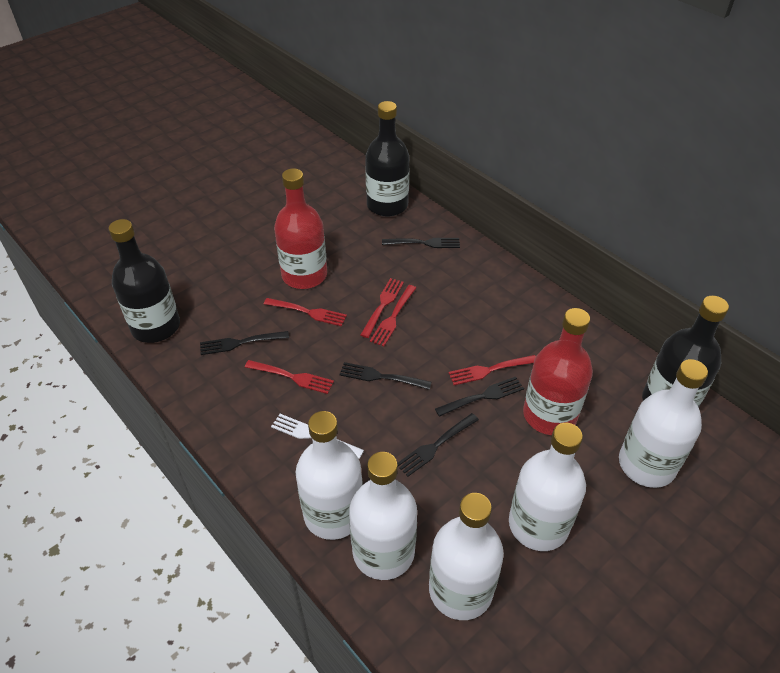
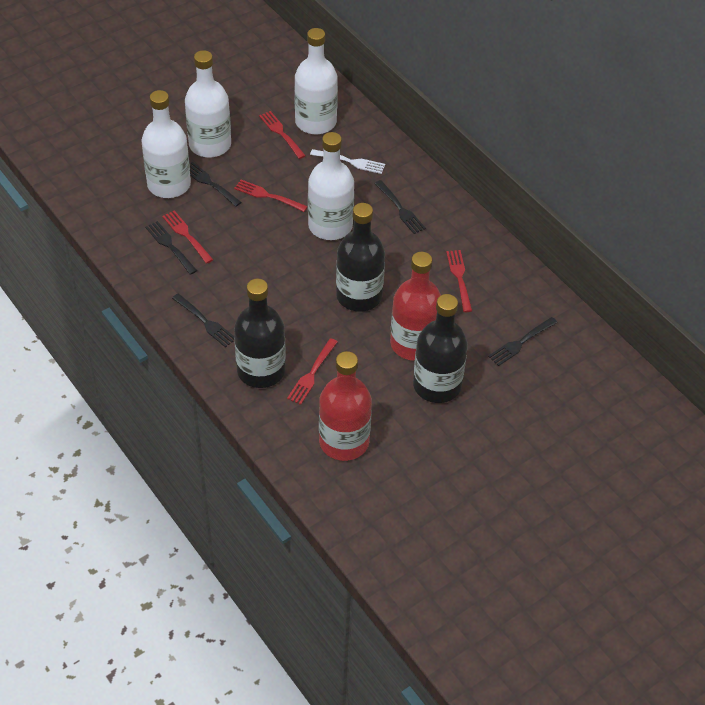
white bottle: [295,411,363,540] [349,452,417,580] [429,493,504,620] [509,423,586,551] [619,359,708,488] = 5 -> [141,90,191,198] [185,50,231,158] [294,28,338,134] [308,132,354,240] = 4

